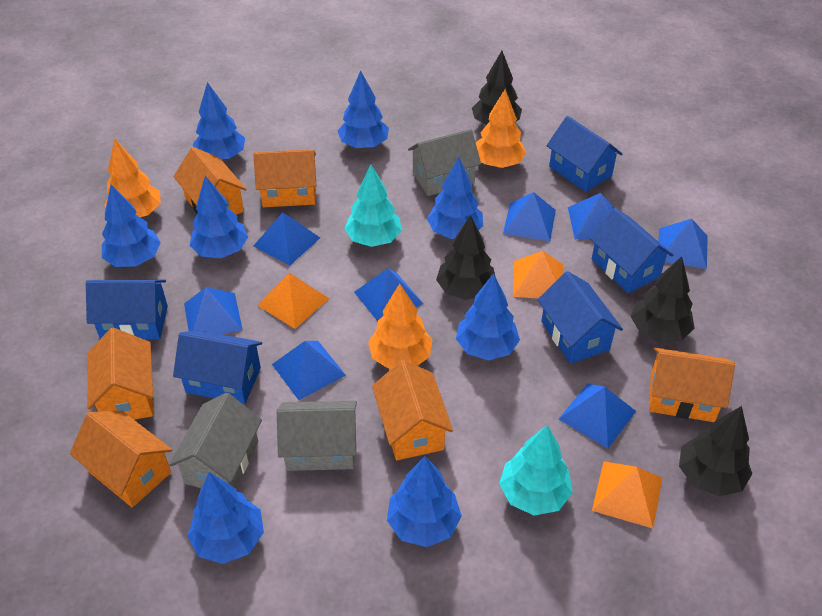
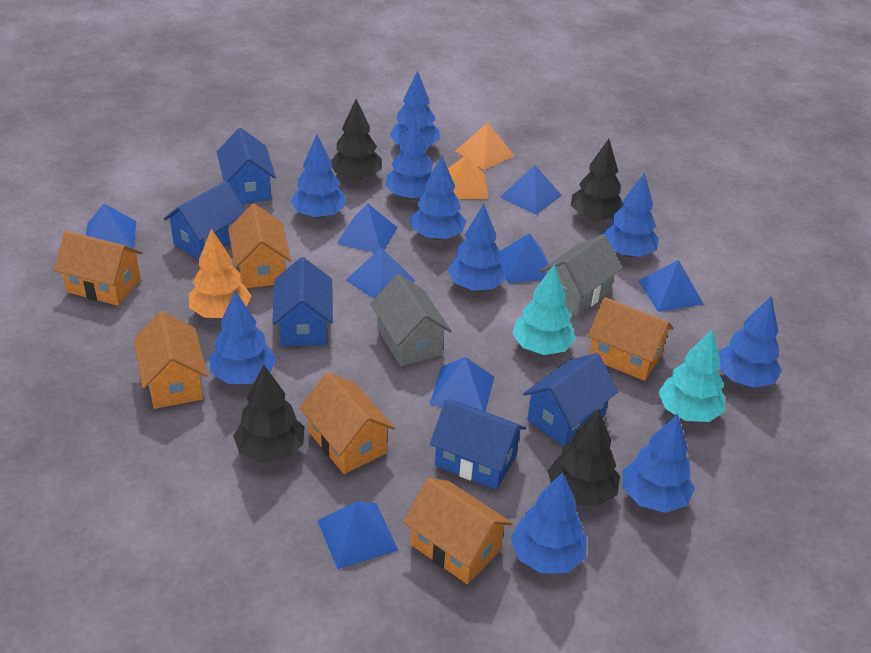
blue tree: [102,185,161,267] [187,472,264,564] [190,176,248,258] [193,82,245,160] [338,71,389,149] [387,456,462,547] [427,157,483,239] [456,273,520,360] = 8 -> [209,291,276,384] [290,134,346,218] [385,117,433,200] [389,71,440,147] [410,156,466,240] [447,204,506,291] [511,472,586,574] [602,173,659,257] [623,413,695,513] [718,296,782,388] = 10
grey house: [169,393,262,488] [277,401,357,471] [408,129,481,196] = 3 -> [370,274,452,367] [540,234,623,316] = 2
orange pyramid: [257,273,329,329] [513,251,563,299] [592,461,662,528] = 3 -> [448,155,488,199] [456,123,515,170] = 2
orange tree: [104,139,161,217] [368,284,432,370] [476,89,526,168] = 3 -> [189,228,251,318] = 1

